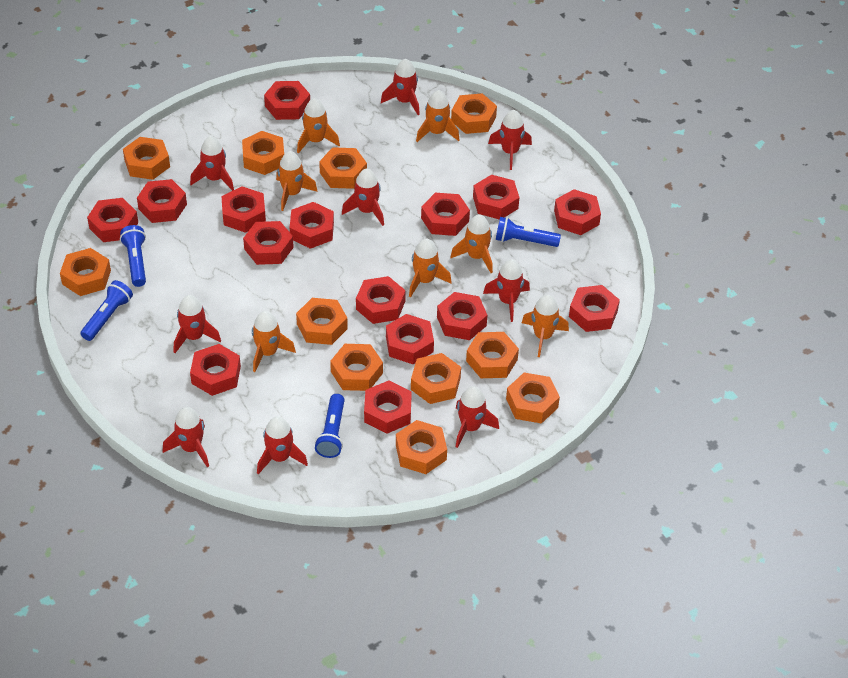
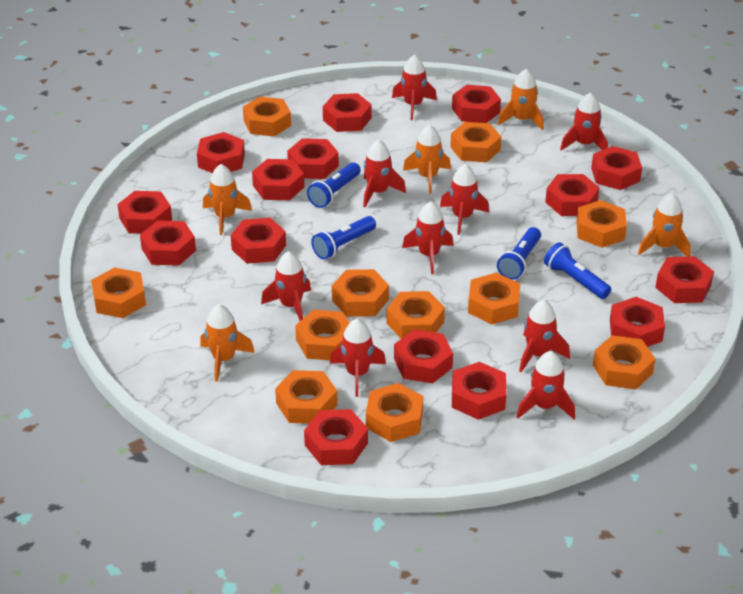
orange rocket: [252,311,296,372] [276,151,318,211] [297,98,340,153] [409,239,452,297] [416,90,459,142] [451,214,493,273] [522,295,569,357] = 7 -> [200,304,255,382] [203,164,252,235] [403,125,451,194] [498,69,544,131] [638,193,690,256] = 5

